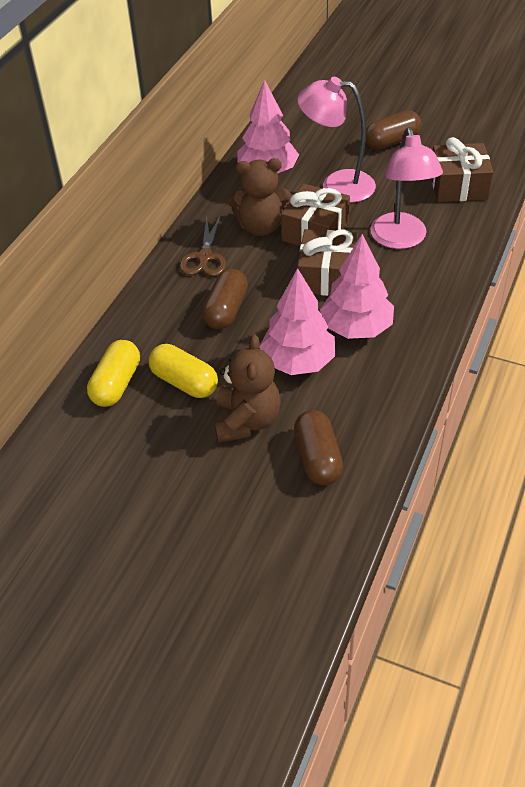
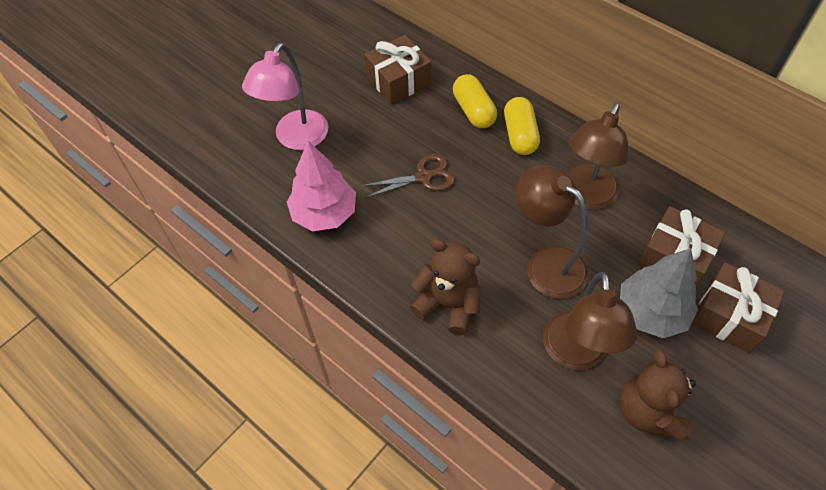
brown capsule: [202,269,248,329] [294,410,343,485] [366,110,421,150] = 3 -> none = 0
brown lamp: none = 0 -> [516,166,588,299] [543,272,637,370] [567,103,628,210] = 3
grey tree: none = 0 -> [620,248,698,338] = 1
pink lamp: [297,77,376,203] [370,127,443,249] = 2 -> [242,43,328,150] = 1
pink tree: [237,80,299,174] [259,268,335,375] [320,234,394,339] = 3 -> [287,141,356,231] = 1

